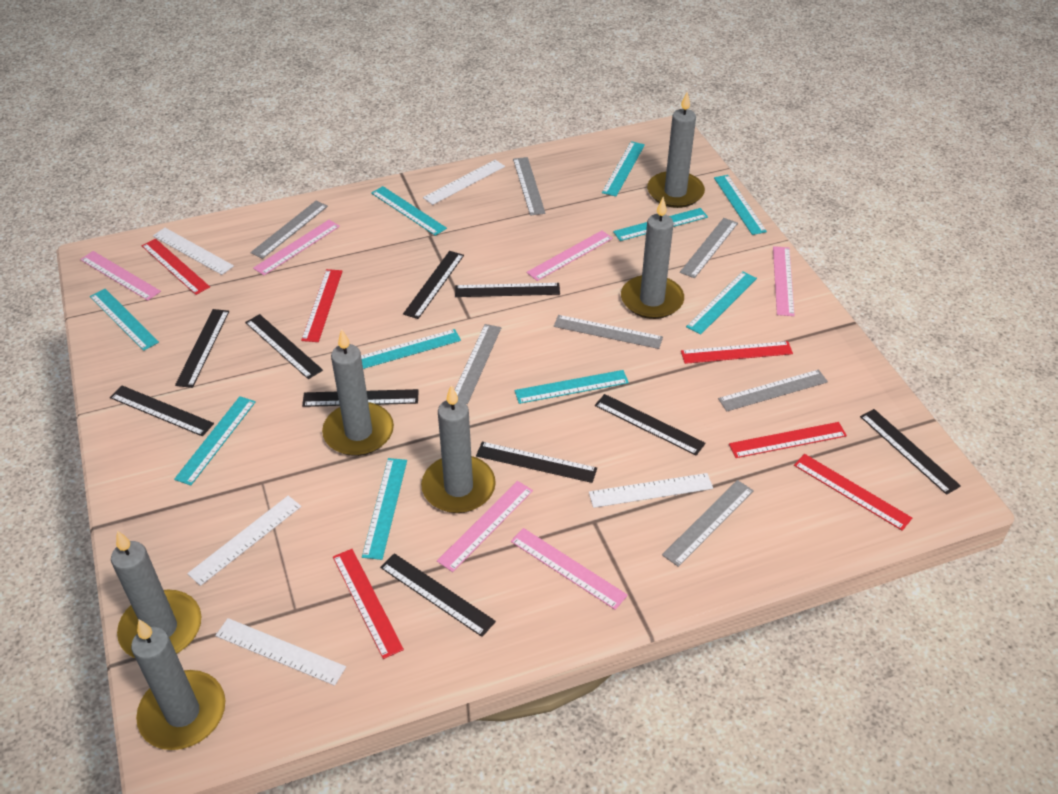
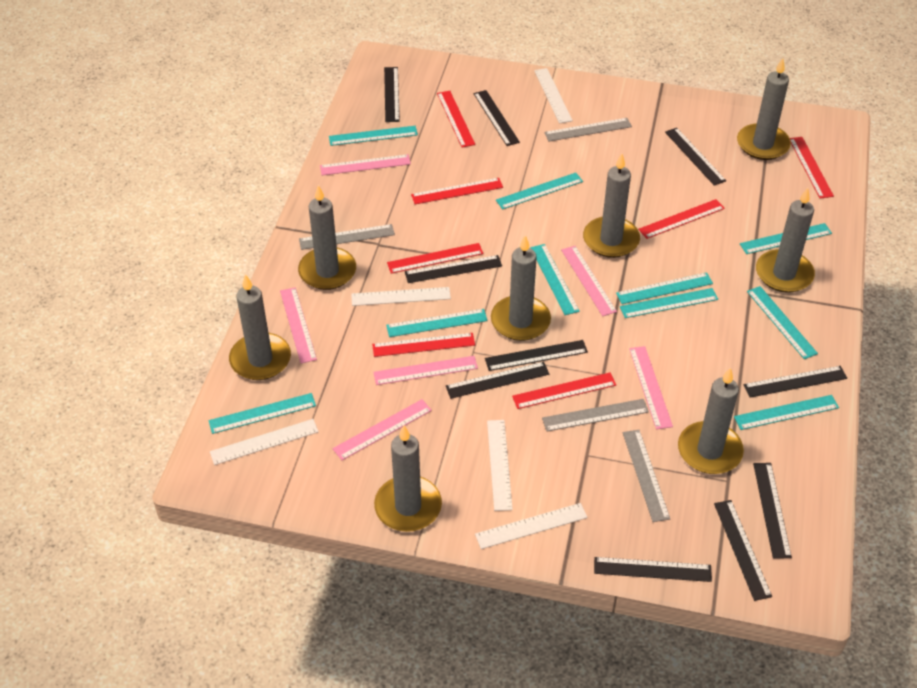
grey candle: [111,531,201,658] [131,619,225,750] [322,329,394,456] [421,385,496,513] [621,197,684,319] [647,92,705,208] = 6 -> [229,274,291,380] [298,185,356,290] [374,425,442,532] [491,235,551,341] [583,154,640,258] [678,367,744,474] [737,58,791,160] [756,188,815,293] = 8
grey ruler: [250,201,328,259] [455,324,501,404] [513,157,546,216] [554,315,663,349] [662,480,754,567] [680,218,738,278] [718,369,828,411] = 7 -> [299,224,395,250] [542,399,649,431] [544,118,632,142] [623,430,670,522] = 4
red ruler: [142,239,210,295] [301,269,343,342] [333,549,404,659] [681,341,793,364] [729,422,847,458] [794,454,912,531] = 6 -> [372,333,475,357] [387,243,484,274] [411,178,503,204] [437,91,475,148] [512,372,616,409] [638,199,725,239] [790,137,834,199] = 7

